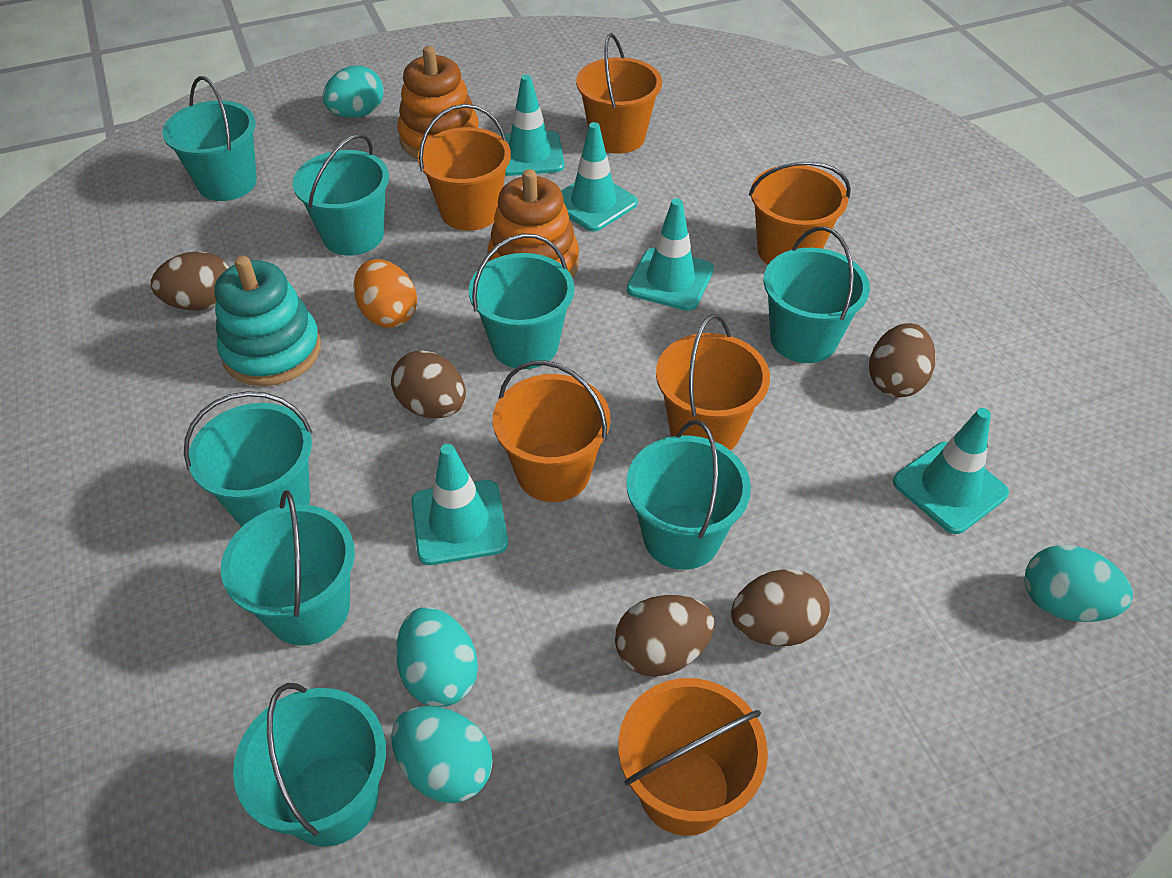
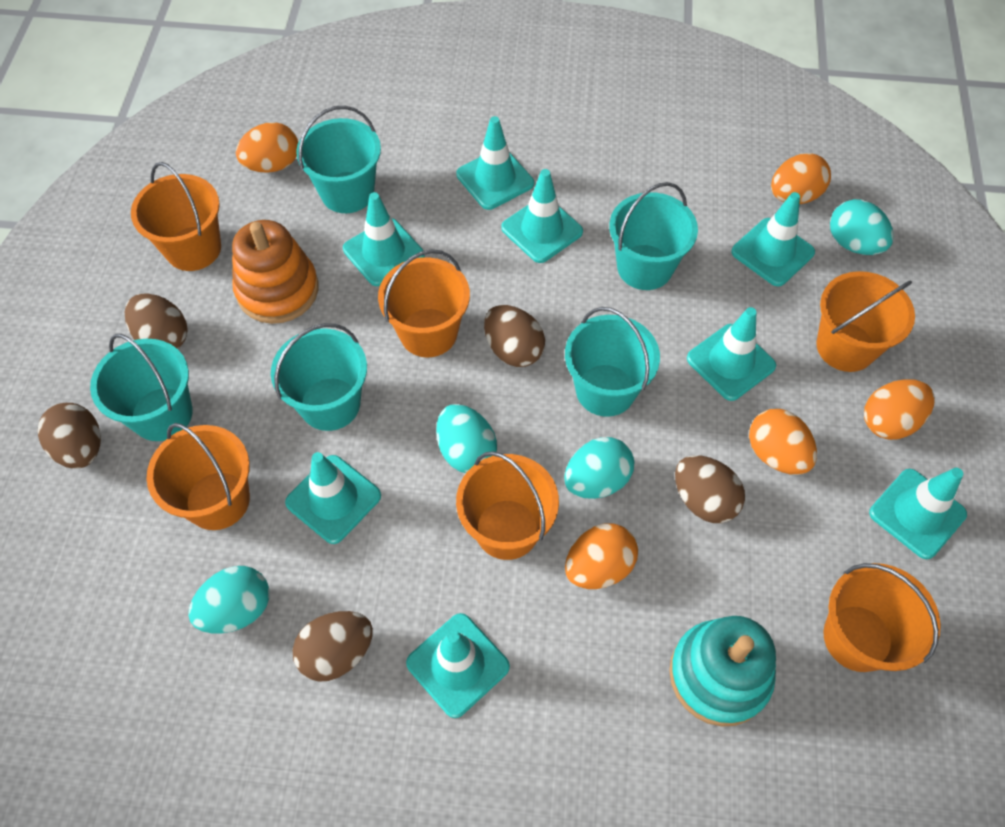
orange egg: [353,259,417,328] = 1 -> [236,122,298,173] [565,523,638,589] [749,409,817,475] [771,153,831,204] [864,379,935,440] = 5
orange stacking toy: [397,46,479,159] [487,169,579,278] = 2 -> [232,220,319,324] = 1
turquoise bucket: [162,76,257,201] [184,391,313,527] [221,490,355,645] [233,683,386,847] [293,134,389,256] [469,233,574,369] [626,420,751,570] [764,226,870,363] = 8 -> [90,334,193,441] [271,323,367,431] [296,106,381,213] [565,307,660,417] [609,182,698,290] = 5
turquoise traffic cone: [411,444,508,565] [500,74,564,176] [561,122,638,232] [627,198,714,311] [893,408,1009,534] = 5 -> [285,452,381,544] [343,192,425,286] [406,613,510,718] [456,116,534,210] [501,169,583,263] [687,307,776,401] [731,192,815,286] [869,468,967,559] = 8

